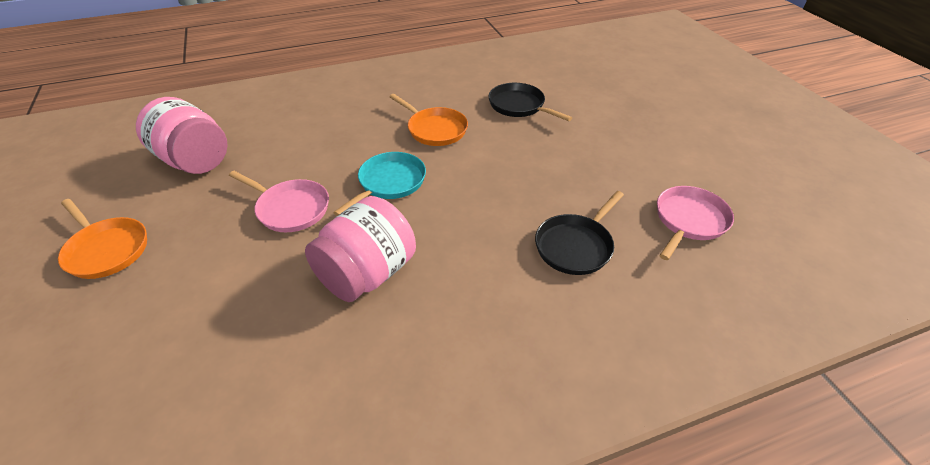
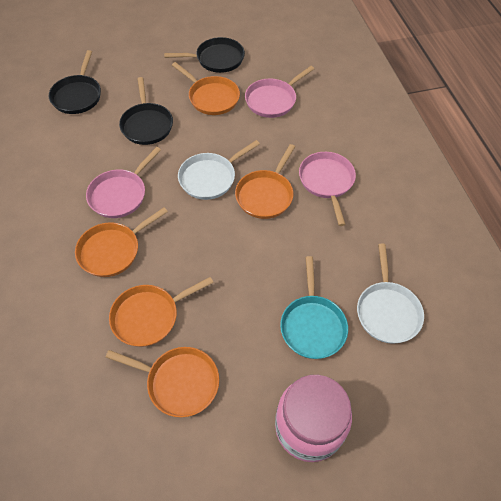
black pan: [489,83,572,121] [535,191,624,275] = 2 -> [49,50,101,114] [119,77,173,145] [164,37,245,73] = 3
orange pan: [58,199,147,279] [389,94,468,146] = 2 -> [75,207,168,277] [106,347,219,418] [109,277,214,347] [172,62,240,115] [235,144,295,219] = 5
pink jar: [136,97,228,174] [305,196,416,302] = 2 -> [275,375,352,462] = 1
pink pan: [229,171,329,232] [657,186,734,260] = 2 -> [86,147,161,218] [245,66,314,118] [299,152,356,226] = 3
white pan: none = 0 -> [178,140,260,200] [357,244,424,344] = 2

